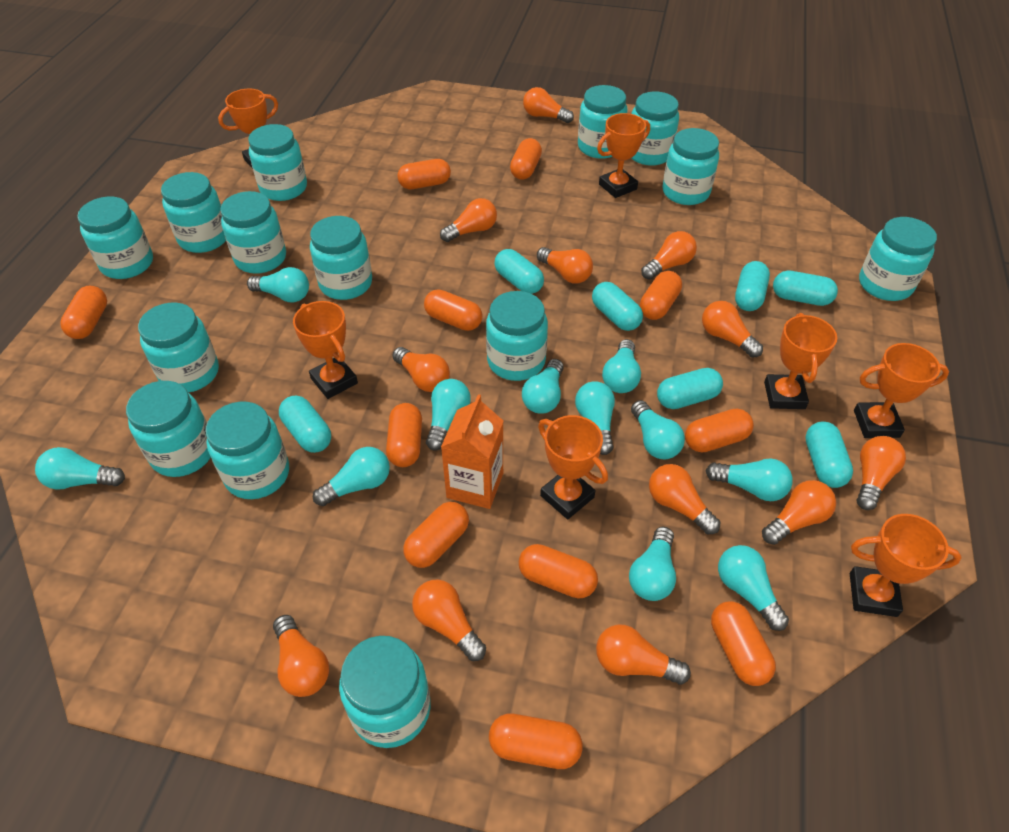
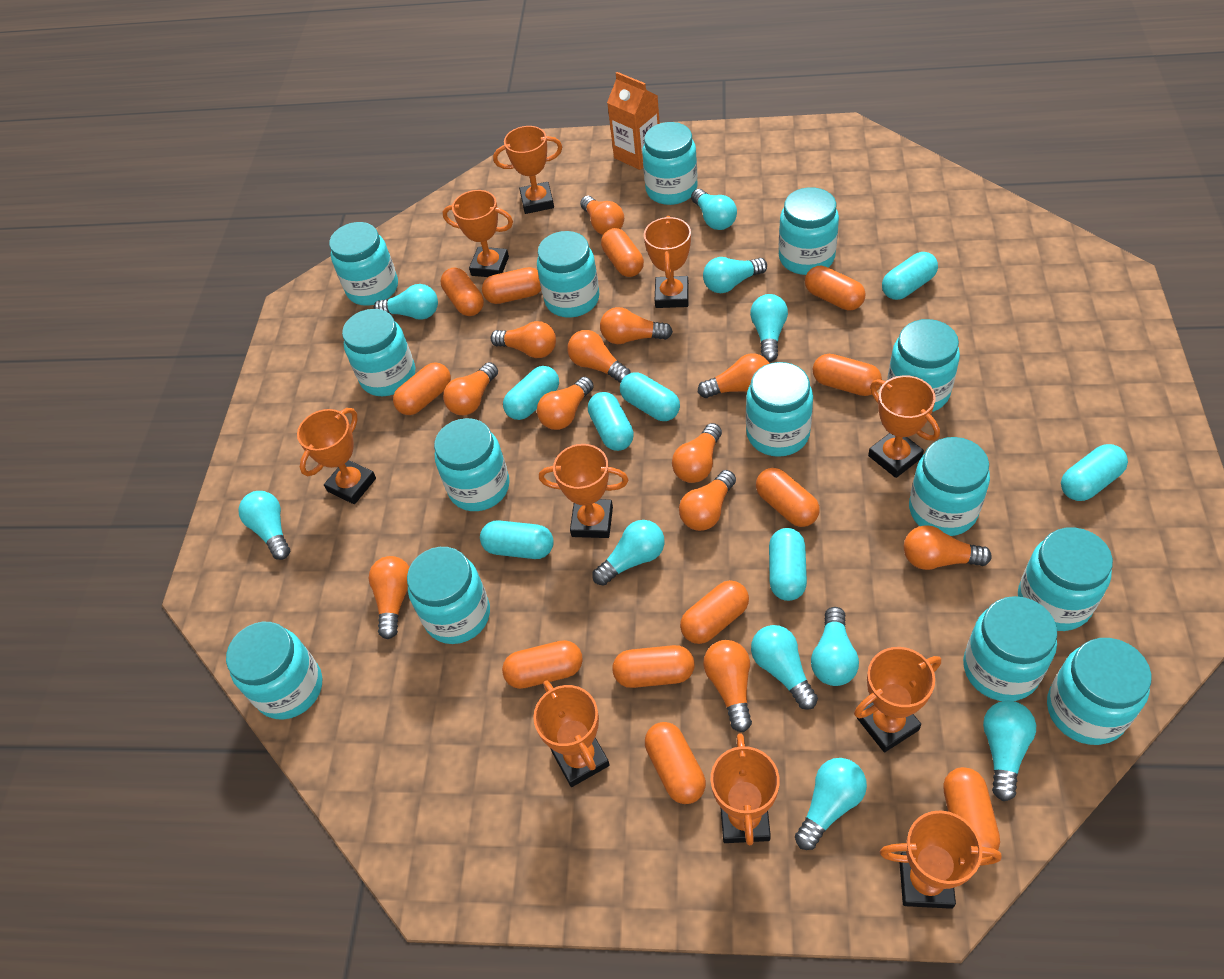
orange capsule: [60,286,107,339] [386,403,422,467] [397,159,451,189] [403,502,469,568] [424,289,482,331] [489,714,583,769] [510,138,542,180] [519,544,598,599] [640,271,682,320] [685,409,754,453] [711,601,776,686] = 11 -> [393,362,451,415] [441,268,484,316] [482,267,541,304] [502,640,583,689] [601,228,644,277] [612,645,695,688] [645,722,706,804] [680,580,749,644] [756,468,820,527] [805,266,866,311] [813,354,882,396] [943,767,1000,858] = 12
orange trophy: [218,89,278,169] [293,301,358,399] [538,415,608,519] [597,113,650,198] [764,313,837,409] [850,514,962,617] [854,343,949,438] = 7 -> [297,408,376,504] [443,190,513,277] [493,126,562,214] [533,680,610,787] [539,444,629,538] [644,216,691,308] [711,733,780,845] [854,647,941,752] [868,375,940,478] [880,810,1002,909] = 10
turquoise light bulb: [35,447,125,490] [247,267,309,302] [313,447,390,506] [426,379,471,451] [522,359,564,414] [575,381,615,455] [602,339,641,393] [629,527,676,601] [631,400,685,459] [706,458,793,501] [718,545,789,631] = 11 -> [238,491,290,560] [374,284,438,320] [592,520,664,586] [691,189,737,230] [703,257,767,293] [750,294,788,362] [751,625,818,710] [795,758,867,850] [811,607,859,686] [983,701,1036,801] = 10

